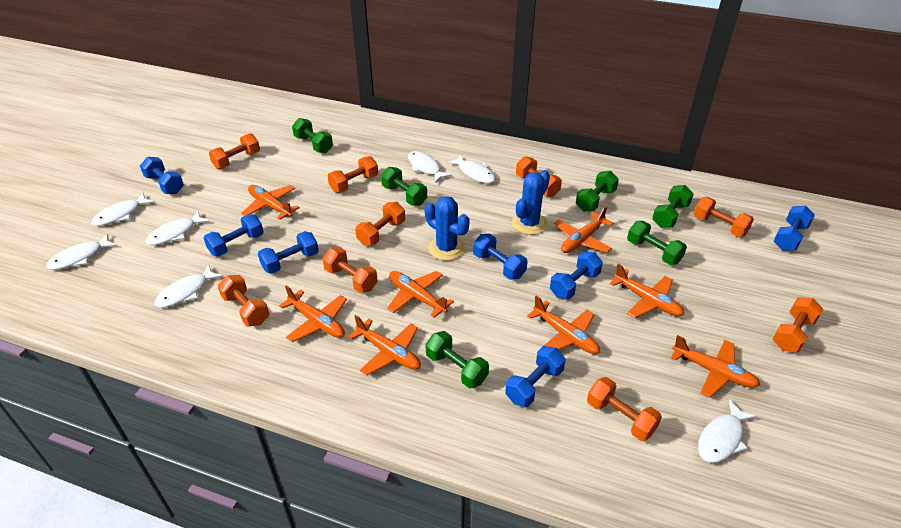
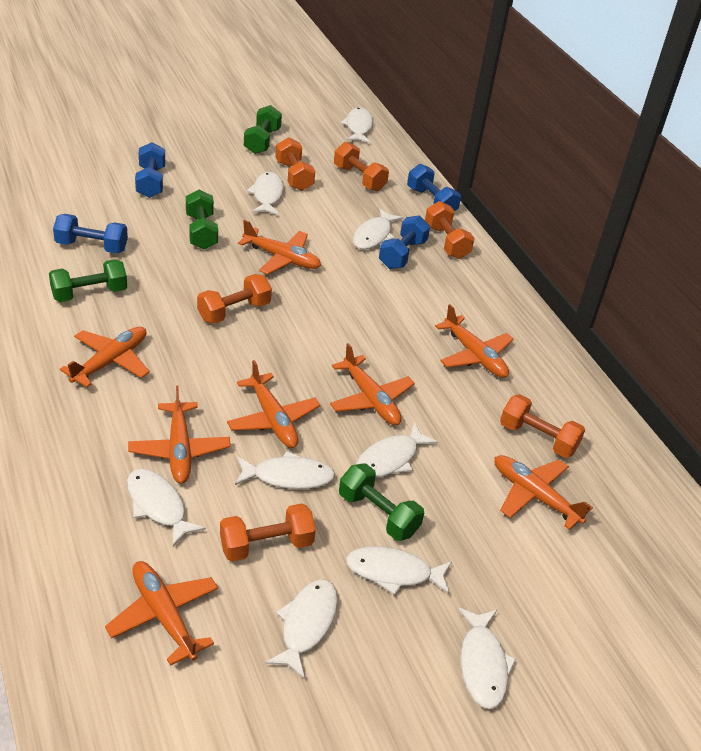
blue cactus: [425,196,470,261] [512,170,550,235] = 2 -> none = 0
blue dumbbell: [140,157,184,194] [204,214,264,257] [258,231,319,274] [473,234,528,280] [505,346,566,407] [550,252,603,299] [774,206,815,251] = 7 -> [53,214,128,254] [135,142,165,198] [379,215,430,269] [407,164,461,212] = 4
green dumbbell: [292,118,333,153] [381,167,427,206] [425,331,489,388] [576,171,619,211] [627,221,687,265] [652,185,694,228] = 6 -> [49,259,127,302] [186,190,218,250] [244,105,282,154] [339,463,424,541] = 4
orange dumbbell: [209,133,260,169] [218,275,269,327] [322,247,378,293] [328,156,378,193] [355,202,405,246] [516,156,562,197] [587,377,662,441] [694,197,754,237] [773,297,823,352] = 9 -> [197,274,272,324] [220,503,316,561] [276,137,315,191] [334,142,389,191] [425,201,475,259] [500,394,585,458] = 6
white fish: [46,233,117,270] [91,193,154,226] [146,211,210,245] [154,264,223,308] [408,151,452,183] [447,154,496,183] [698,399,757,463] = 7 -> [127,469,206,547] [235,451,335,489] [247,172,284,215] [265,579,338,679] [341,107,373,143] [346,546,452,595] [353,208,403,249] [356,422,438,478] [458,607,516,709] = 9

